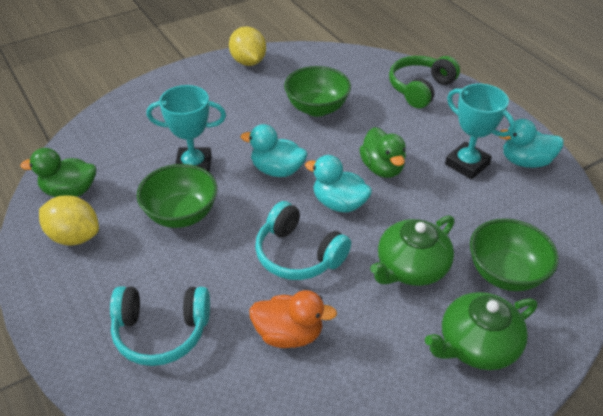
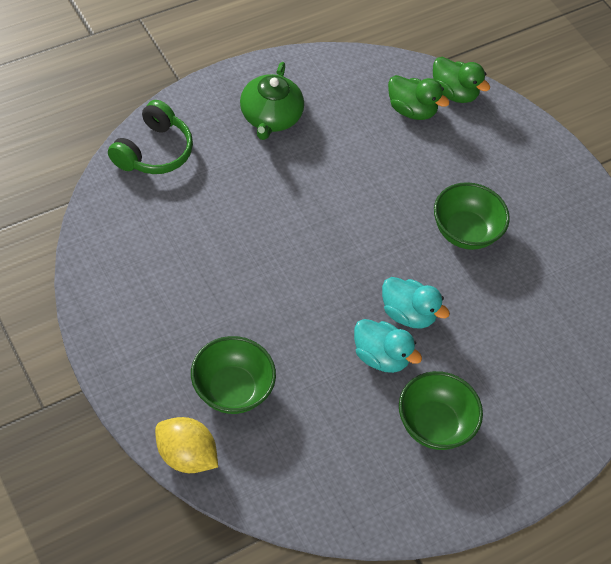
green teapot: [370,216,454,286] [425,292,537,370] = 2 -> [240,62,304,140] = 1
orange duck: [249,290,337,348] = 1 -> none = 0
turquoise duck: [241,124,307,177] [305,155,372,213] [499,119,564,168] = 3 -> [354,319,422,373] [382,277,450,329] = 2
turquoise headphones: [110,286,210,366] [255,201,351,280] = 2 -> none = 0
turquoise trophy: [147,85,226,172] [445,84,515,179] = 2 -> none = 0
yellow lemon: [39,195,99,246] [229,26,266,66] = 2 -> [155,417,218,473] = 1

